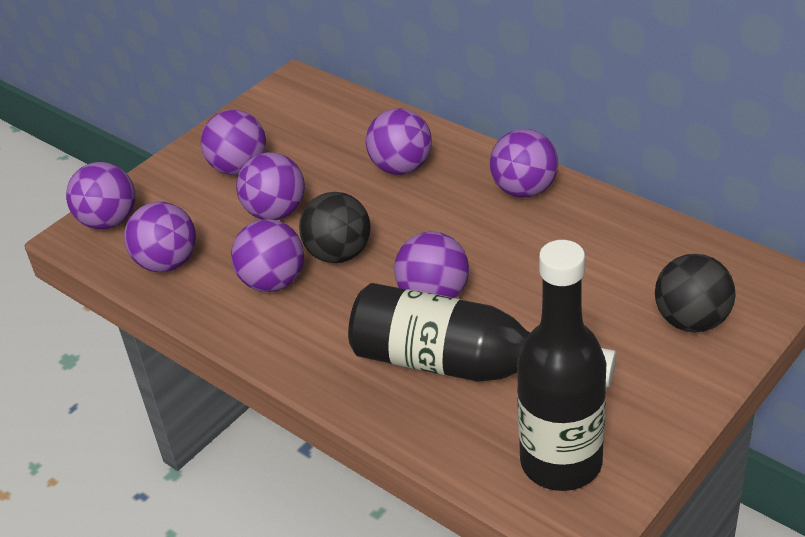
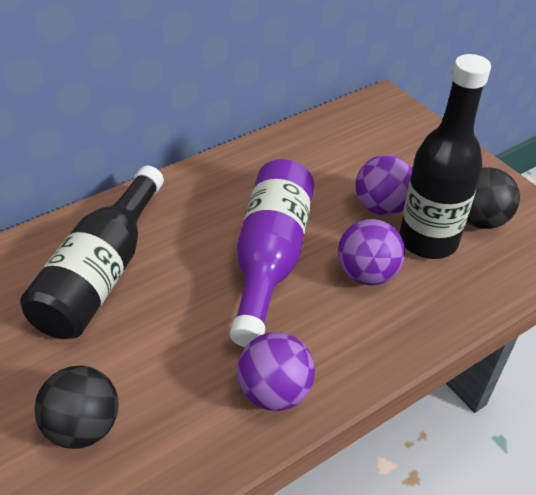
purple ball: [66,162,136,229] [124,202,196,272] [201,110,266,175] [231,219,304,292] [236,152,305,220] [366,108,432,175] [394,231,469,298] [490,129,558,198] = 8 -> [237,332,315,411] [338,219,405,285] [355,155,412,215] = 3
purple bottle: none = 0 -> [230,159,314,347] = 1

